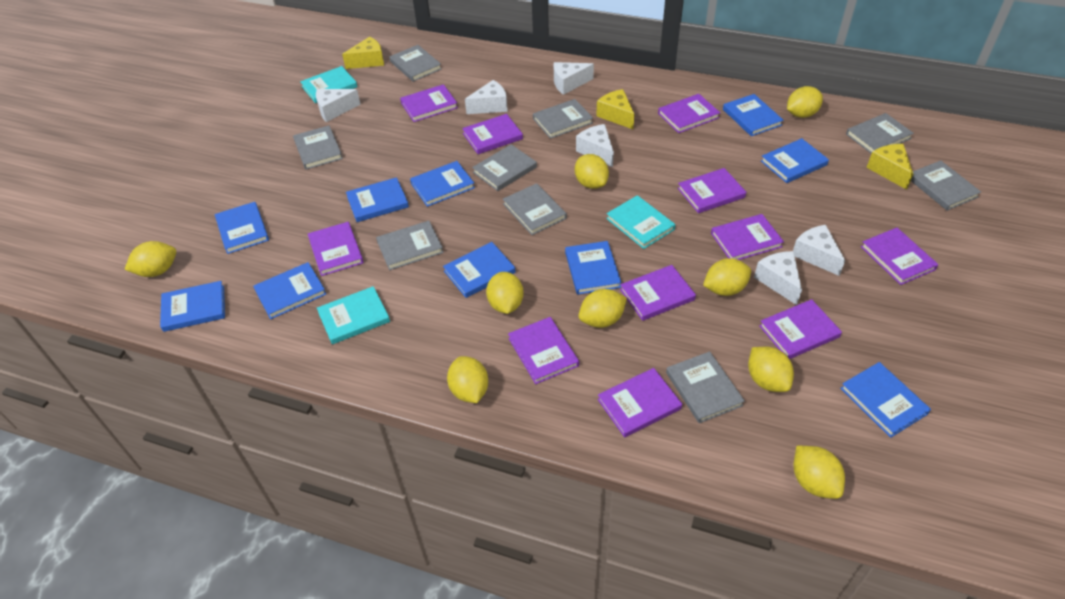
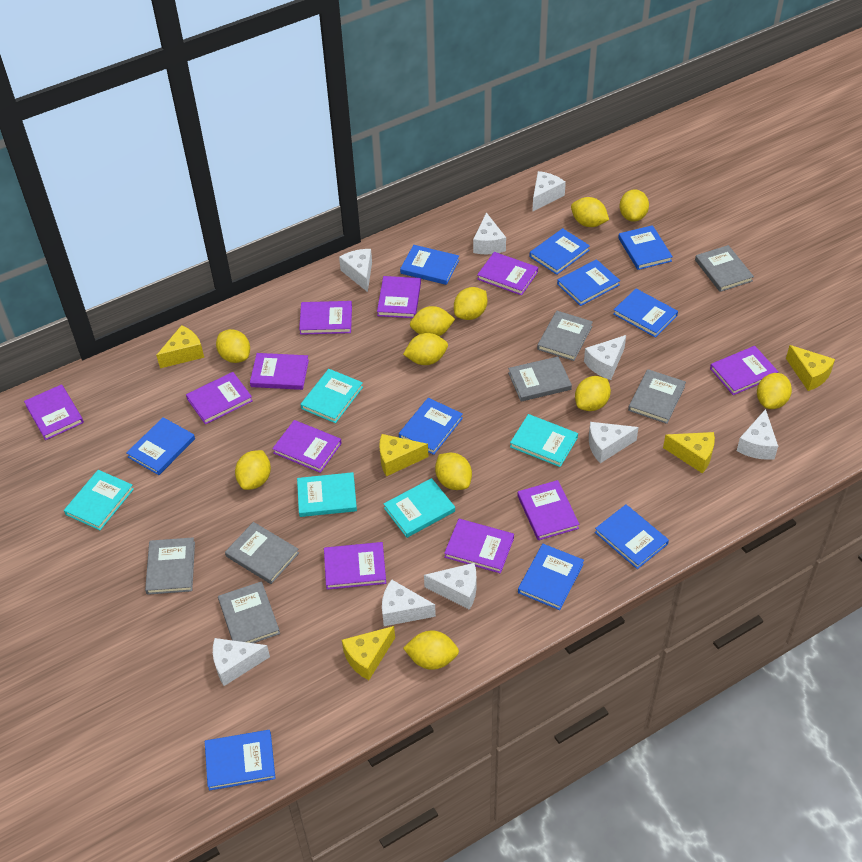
grey book: [293,126,343,169] [376,221,444,270] [389,45,442,82] [472,144,537,191] [503,183,567,235] [533,99,593,139] [666,351,745,423] [846,113,914,154] [911,160,981,211] = 9 -> [145,537,195,595] [218,581,280,643] [225,522,299,584] [508,357,572,402] [537,311,593,361] [628,369,686,424] [695,245,754,292] = 7
turquoise book: [300,66,357,103] [317,286,390,344] [606,195,676,249] = 3 -> [64,470,134,530] [297,472,357,517] [300,369,363,423] [384,478,455,538] [510,414,578,467] = 5
white cheese: [316,89,361,122] [465,80,508,114] [554,62,594,95] [576,124,614,167] [754,251,802,305] [793,225,845,276] = 6 -> [213,638,270,686] [339,249,372,292] [382,580,436,626] [424,563,476,610] [473,212,506,254] [532,171,566,212] [584,335,626,380] [589,422,639,463] [737,409,778,460] = 9
yellow cheese: [342,37,384,69] [596,89,634,129] [866,144,913,190] = 3 -> [156,325,204,368] [342,626,395,680] [379,434,429,476] [663,432,715,474] [786,345,835,391] = 5
yellow lemon: [124,241,176,277] [447,356,488,403] [486,272,524,314] [575,154,609,189] [578,289,627,328] [703,258,751,296] [748,347,794,392] [787,86,823,118] [794,446,845,499] = 9 -> [216,329,250,363] [235,450,271,490] [403,333,448,365] [403,631,459,670] [410,306,455,336] [435,453,472,490] [454,287,487,320] [571,197,609,227] [575,376,611,411] [619,189,649,222] [757,373,792,409] = 11

